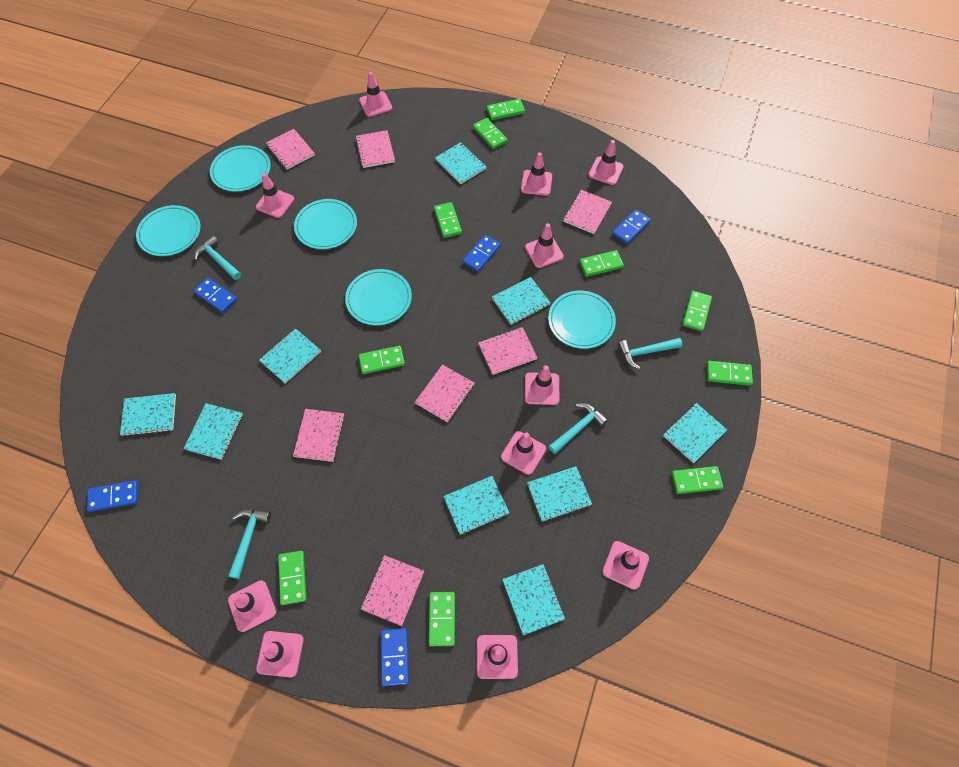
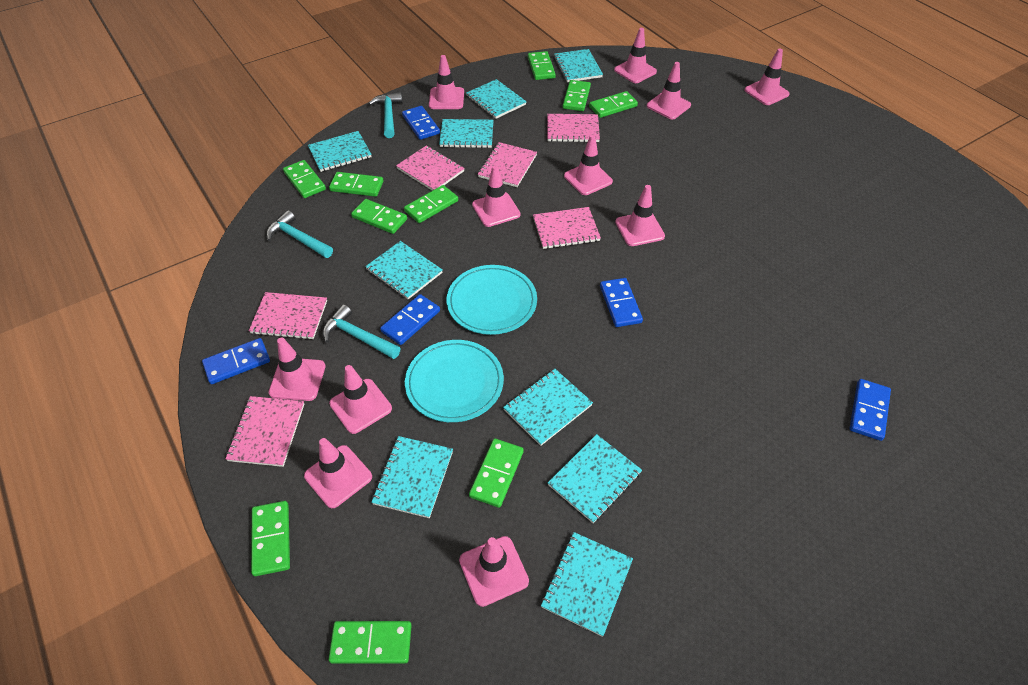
pink notebook: [266,129,315,170] [293,409,345,462] [355,130,395,168] [361,555,424,626] [415,365,474,422] [478,327,538,375] [563,190,612,234] = 7 -> [225,396,304,467] [249,292,327,340] [396,145,465,191] [478,142,537,187] [533,207,601,249] [547,114,600,142] = 6
turquoise hammer: [194,235,241,280] [228,509,271,579] [549,403,608,454] [618,338,682,369] = 4 -> [266,210,333,258] [323,304,400,359] [369,92,402,138] = 3
turquoise plate: [136,205,201,256] [210,145,271,192] [294,199,357,249] [345,269,412,325] [548,290,616,349] = 5 -> [405,340,504,422] [447,265,537,335] = 2

